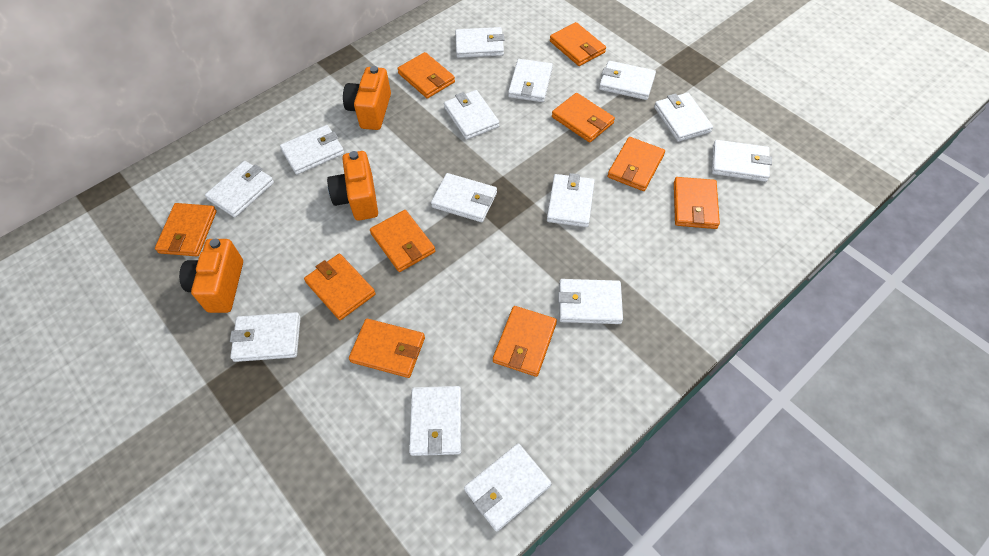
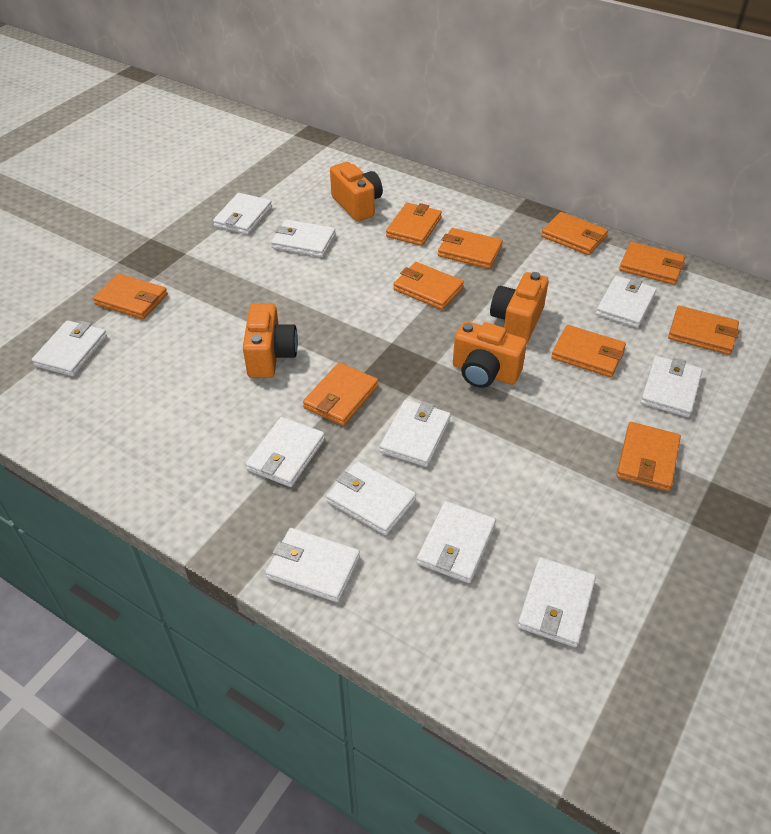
orange camera: [179,239,243,313] [327,151,378,221] [343,66,391,130] = 3 -> [243,304,298,378] [330,162,383,222] [453,321,527,388] [490,272,549,343] = 4
white wallet: [205,161,274,218] [230,312,301,362] [280,125,344,175] [409,386,462,456] [431,173,497,222] [444,90,500,140] [455,27,504,58] [464,443,552,532] [508,59,553,102] [547,173,595,227] [558,279,623,324] [599,61,656,100] [654,93,713,142] [712,140,772,182] = 14 -> [32,320,107,376] [213,193,272,235] [246,417,325,487] [266,528,360,602] [271,219,336,257] [326,462,416,535] [380,400,451,467] [417,501,496,583] [518,557,596,647] [596,276,657,328] [641,356,702,417] = 11

